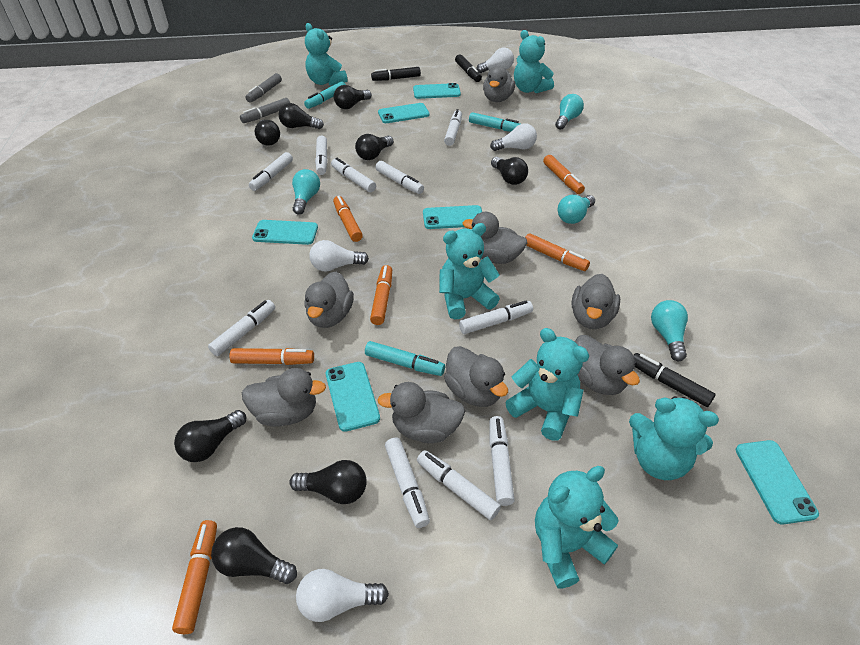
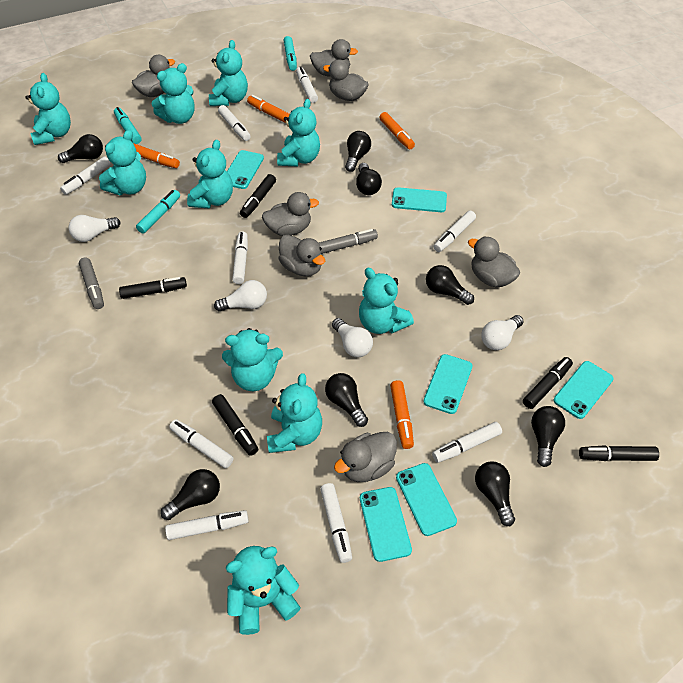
black marker: [371,67,421,81] [455,54,482,82] [633,353,716,407] = 3 -> [119,277,187,299] [212,394,258,456] [240,174,276,218] [523,357,573,409] [579,445,659,461] = 5
grey duck: [242,368,326,427] [304,272,354,328] [377,382,465,443] [444,346,508,407] [462,212,527,264] [483,66,515,102] [571,274,620,329] [574,335,640,395] = 8 -> [132,55,175,97] [262,192,319,236] [279,235,325,276] [310,39,358,77] [323,59,369,101] [334,432,397,482] [468,236,520,287] = 7
orange marker: [172,520,217,634] [229,348,314,365] [333,196,363,242] [370,265,392,325] [525,233,590,271] [543,155,585,194] = 6 -> [133,143,180,168] [247,95,290,123] [379,112,415,149] [390,380,414,449] = 4
turquoise light bulb: [292,169,320,214] [555,94,584,130] [558,195,595,224] [651,300,688,361] = 4 -> none = 0
turquoise teddy bear: [305,23,347,86] [439,223,500,319] [505,328,589,441] [514,30,554,93] [535,466,619,589] [629,396,719,480] = 6 -> [26,73,71,145] [99,130,146,195] [152,63,194,124] [187,140,233,209] [209,40,248,106] [222,328,283,391] [226,546,301,635] [267,373,322,453] [277,99,320,167] [359,268,414,334] = 10
white marker: [208,300,275,356] [249,152,293,191] [315,135,328,175] [331,158,376,192] [375,161,424,194] [385,437,430,528] [417,450,501,520] [444,109,462,146] [459,300,533,334] [489,416,515,506] = 10 -> [60,157,111,195] [165,510,249,540] [169,419,234,468] [218,105,251,141] [232,231,248,284] [296,66,318,103] [320,483,352,563] [432,422,502,463] [434,211,476,252] = 9

